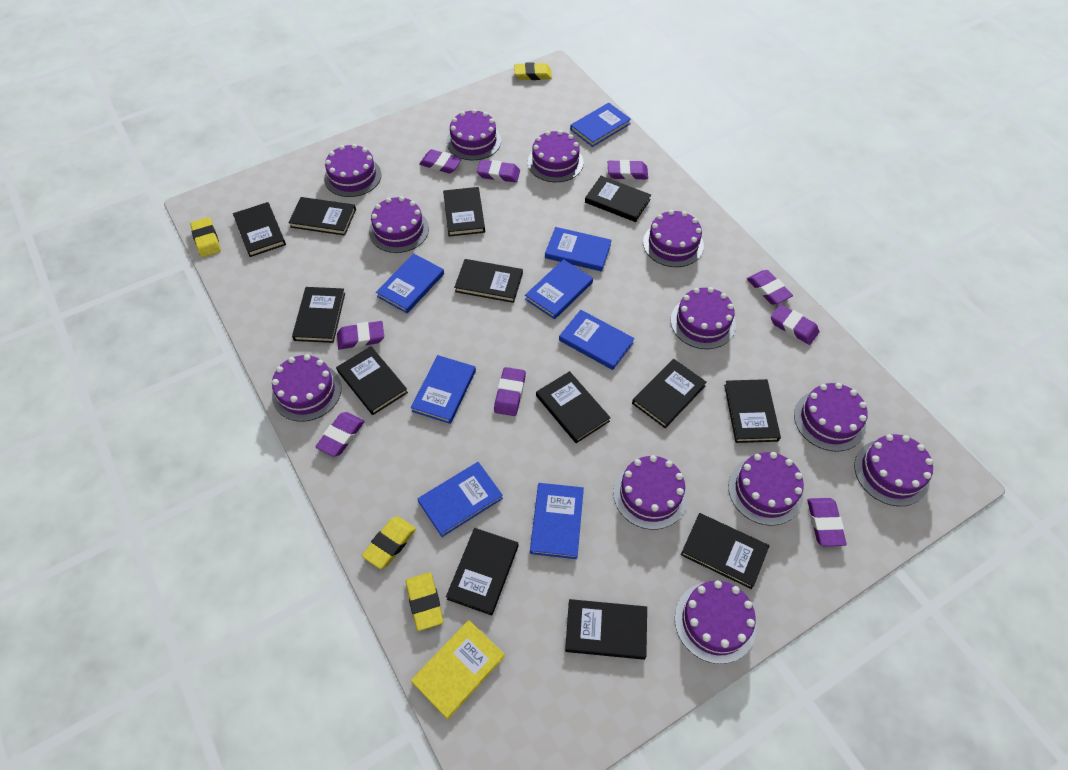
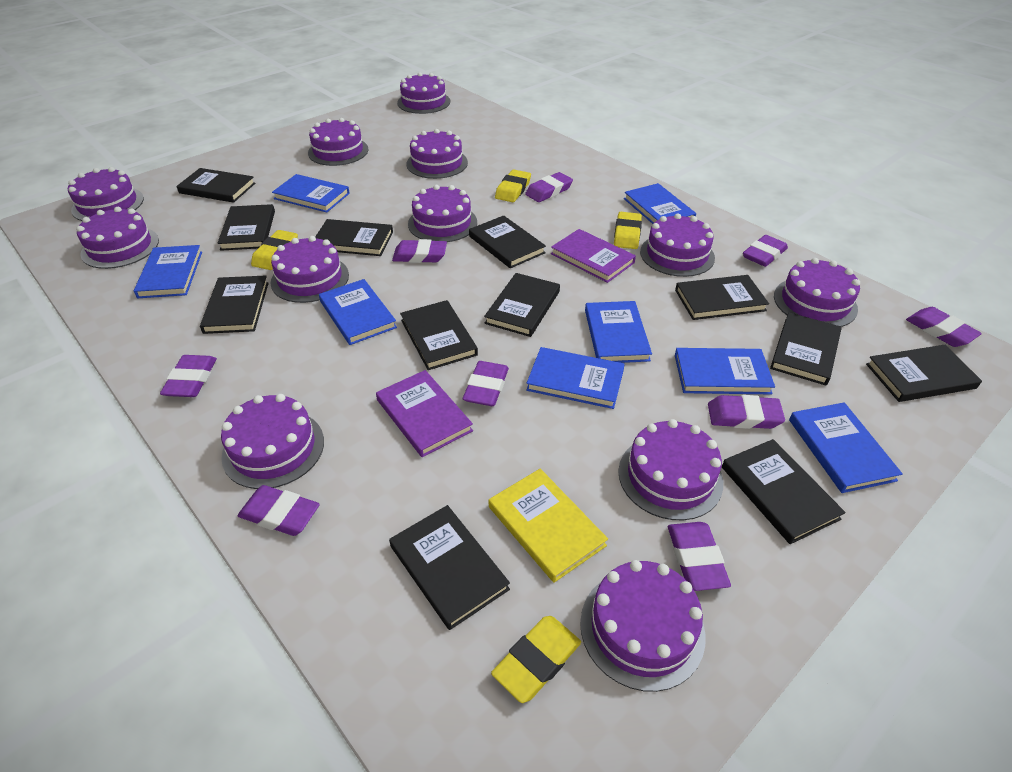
black book: [233,202,286,257] [288,197,356,236] [292,287,345,343] [336,346,408,415] [443,187,485,237] [446,528,518,616] [454,259,523,303] [536,371,611,443] [565,599,647,660] [585,176,651,222] [632,359,707,428] [681,513,769,589] [724,379,781,443] = 13 -> [176,168,255,203] [200,276,269,334] [217,204,275,251] [315,219,393,256] [389,505,510,630] [400,300,478,370] [469,215,546,268] [484,273,560,337] [675,275,769,320] [722,439,846,544] [770,312,842,386] [866,345,982,402] = 12
purple book: none = 0 -> [376,370,473,457] [551,229,636,283] = 2

